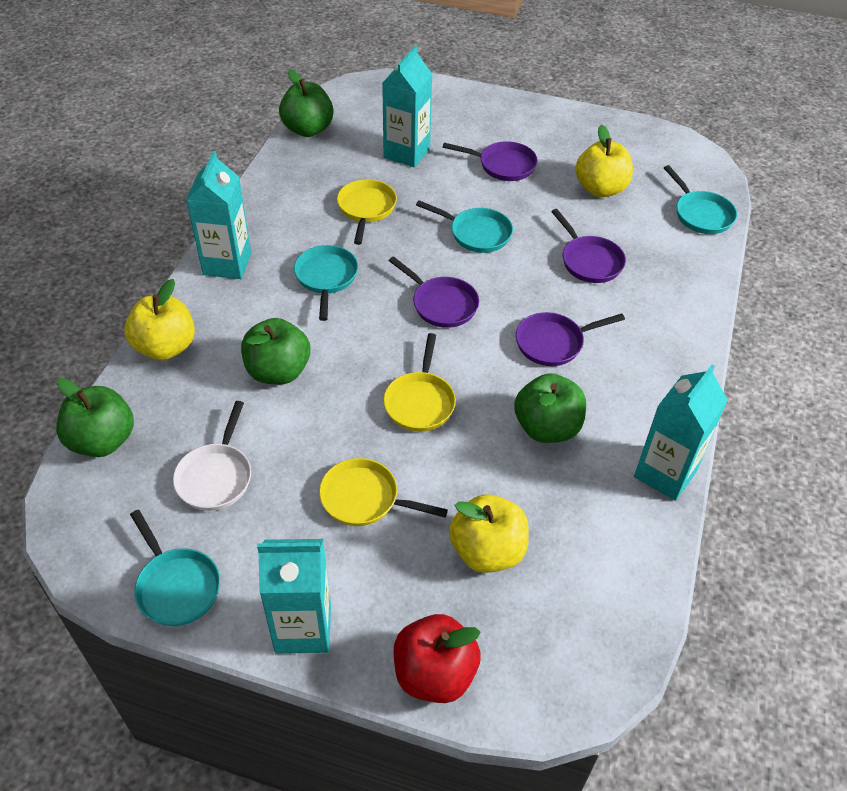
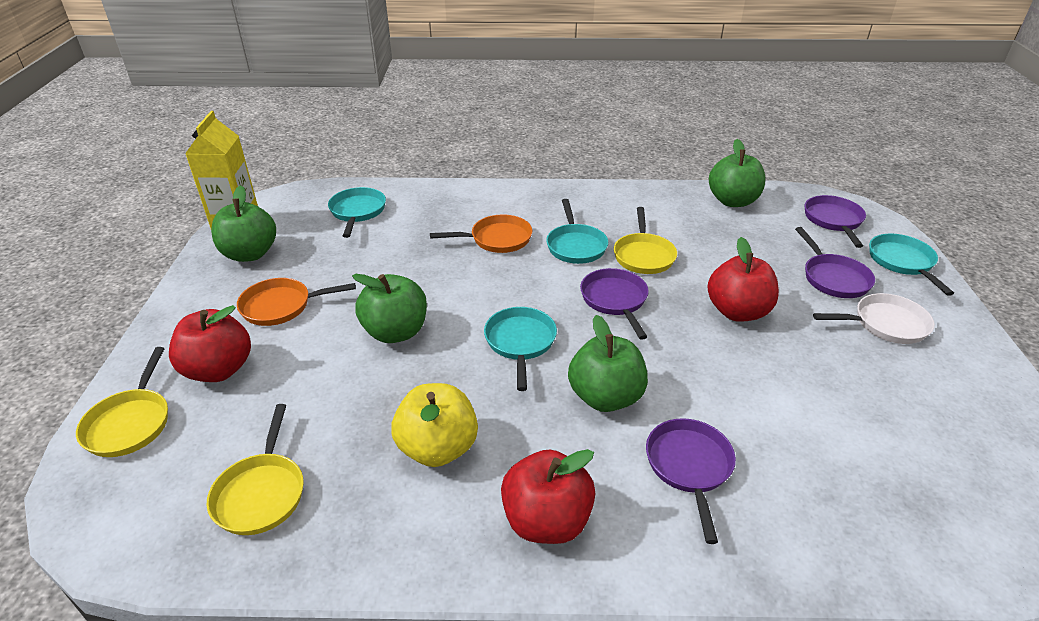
orange pan: none = 0 -> [237,278,356,326] [430,214,532,253] = 2
red apple: [393,614,481,703] = 1 -> [169,305,251,382] [501,449,595,544] [707,237,779,322] = 3
turquoise carton: [186,151,251,279] [257,539,331,654] [382,46,432,167] [634,364,728,501] = 4 -> none = 0
yellow apple: [124,279,195,360] [449,494,529,573] [575,124,633,197] = 3 -> [391,383,478,467] = 1
yellow carton: none = 0 -> [185,111,258,228] = 1

